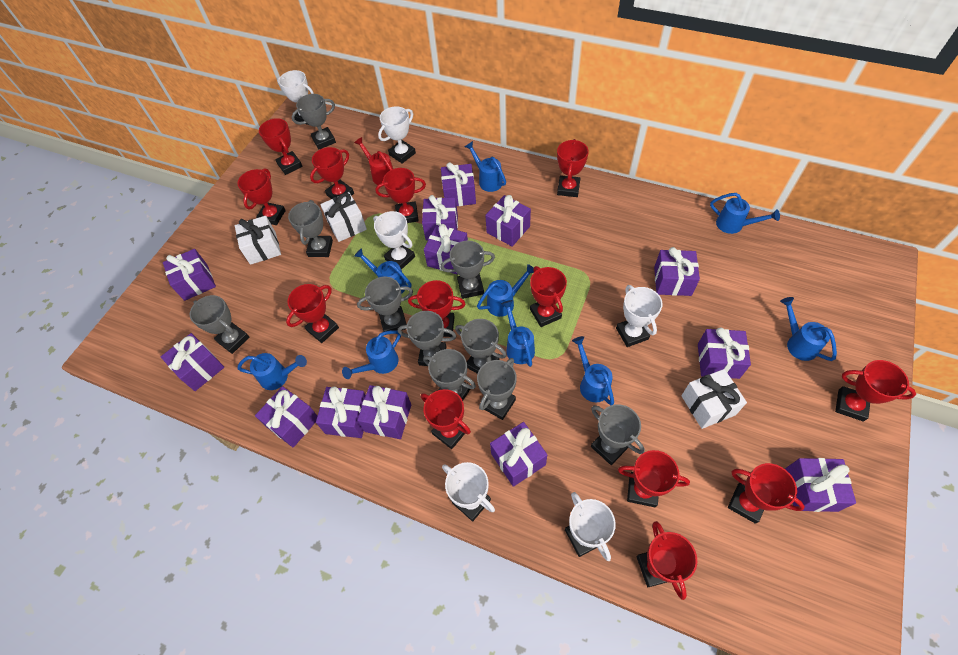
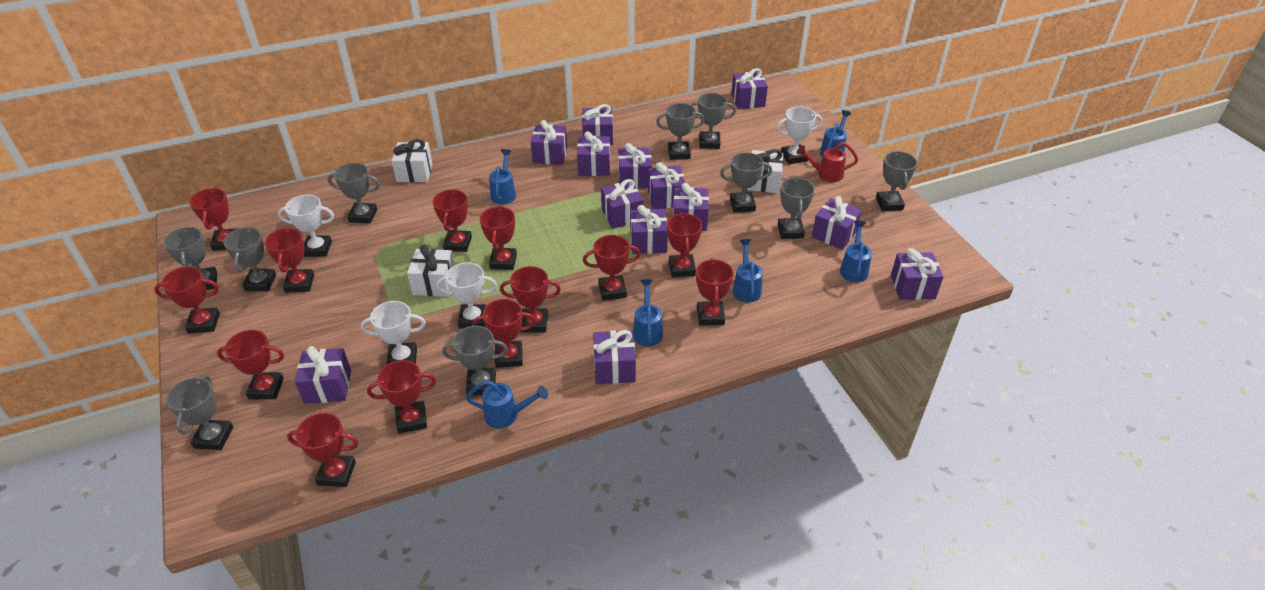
blue watering can: [238,353,307,390] [342,330,401,379] [354,248,412,294] [465,141,506,192] [477,264,534,317] [501,300,535,367] [572,336,614,405] [710,193,780,234] [780,297,837,361] = 9 -> [466,380,548,428] [489,149,516,204] [633,279,663,346] [733,239,763,303] [820,110,852,157] [840,221,872,282] = 6
white trophy: [277,70,314,125] [373,211,415,270] [378,106,416,163] [442,462,495,521] [565,492,616,561] [616,285,663,347] = 6 -> [278,194,334,257] [361,301,426,364] [436,262,497,329] [776,106,822,164] = 4

